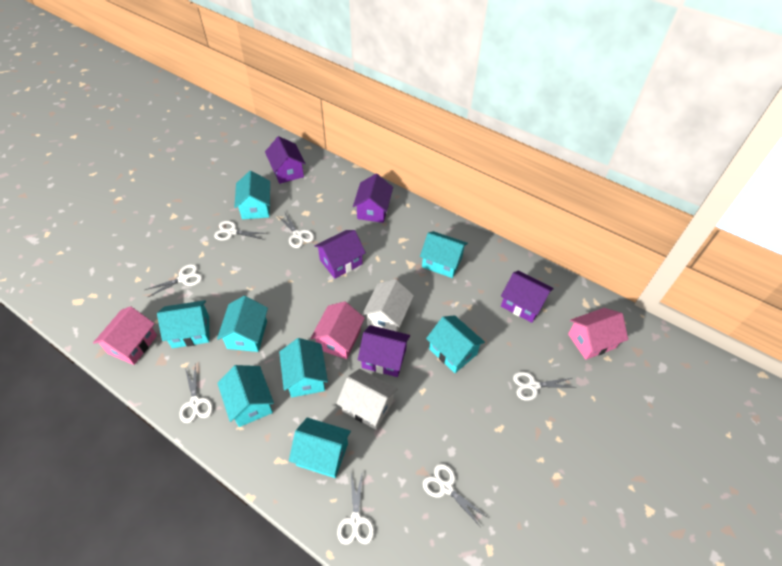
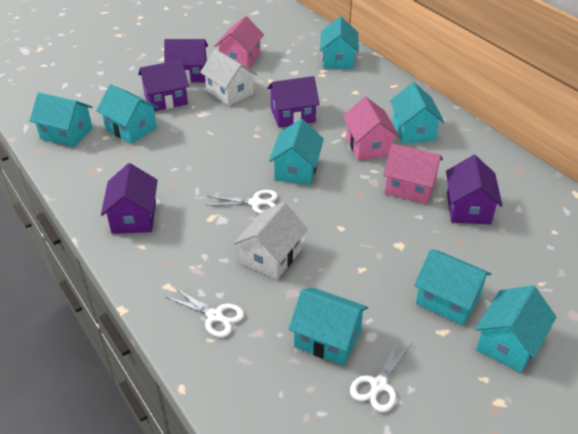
white scissors: [145,264,202,298] [179,363,213,423] [214,221,267,241] [278,213,314,248] [337,470,374,545] [423,464,488,526] [513,371,573,401] = 7 -> [165,287,244,338] [206,190,278,214] [350,339,412,412] = 3

